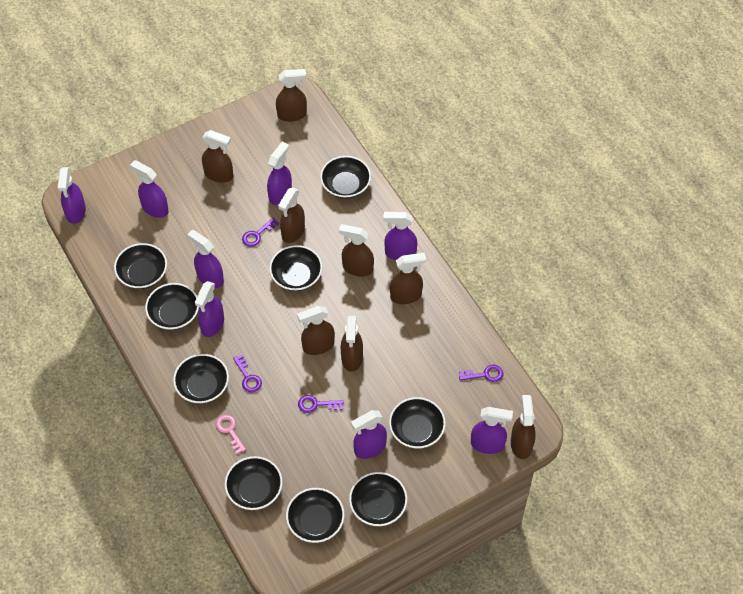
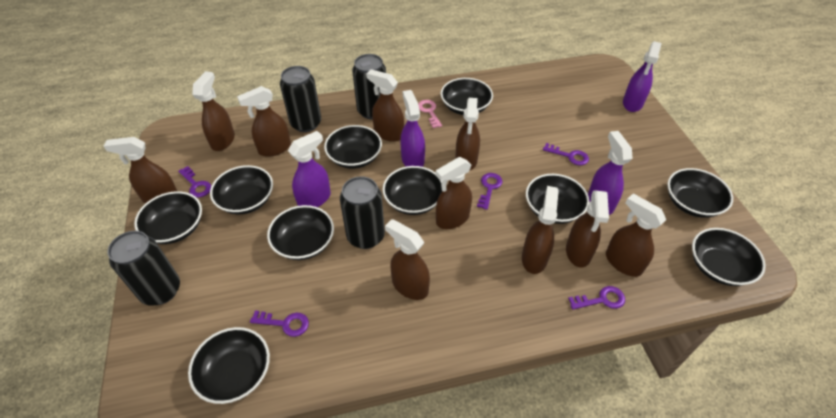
black bowl: [114,243,167,289] [145,283,199,330] [173,354,229,403] [225,456,283,510] [269,245,322,291] [286,488,345,543] [320,156,371,199] [349,472,407,526] [389,397,446,448] = 9 -> [134,191,202,244] [188,327,270,404] [210,165,273,214] [267,205,334,260] [324,125,382,169] [382,166,443,215] [441,78,493,115] [526,174,589,224] [667,168,733,218] [692,228,766,286] = 10
black can: none = 0 -> [107,231,180,305] [280,66,321,132] [340,176,385,249] [352,54,386,119] = 4
brown spray bottle: [202,130,233,183] [276,69,307,122] [278,187,305,243] [297,306,335,355] [339,224,374,277] [341,316,363,372] [390,253,426,304] [511,395,536,459] = 8 -> [103,137,177,203] [192,71,235,151] [237,86,291,157] [366,69,404,142] [385,219,430,300] [436,157,472,229] [455,98,480,171] [522,186,559,274] [566,190,609,267] [606,193,666,277] = 10
purple key: [233,355,262,393] [242,217,279,247] [298,395,343,413] [459,364,504,382] = 4 -> [178,166,211,198] [250,311,309,337] [477,173,503,210] [543,143,589,165] [568,286,625,310] = 5
purple spray bottle: [57,167,86,224] [130,160,169,218] [187,230,224,288] [195,281,224,337] [267,142,292,205] [351,410,387,459] [383,212,417,260] [471,407,513,454] = 8 -> [288,131,331,207] [400,90,425,167] [588,131,633,215] [623,41,662,112] = 4

